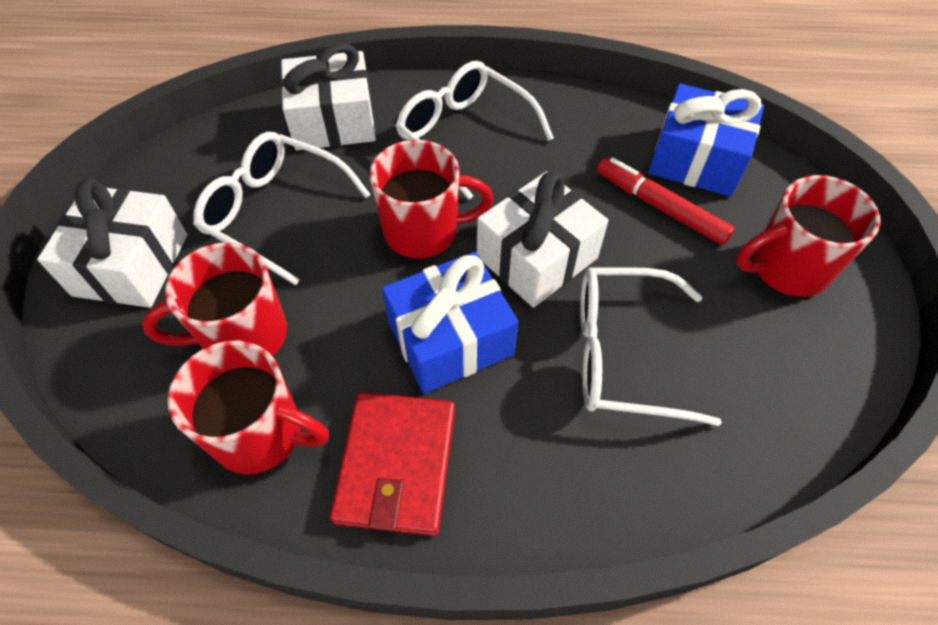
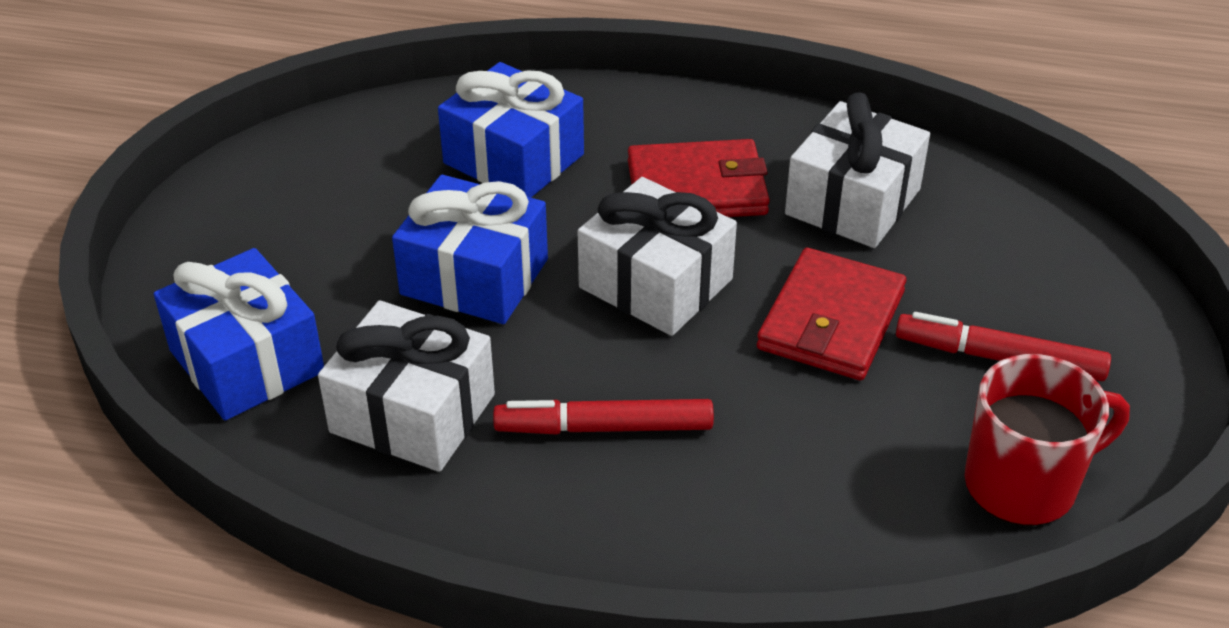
blue gift: [382,252,518,394] [648,84,764,197] = 2 -> [154,248,324,421] [392,175,548,324] [438,62,584,198] = 3
red marker: [597,157,735,245] = 1 -> [493,399,714,435] [896,312,1111,381] = 2
red mug: [142,242,287,357] [168,340,329,474] [369,140,494,259] [736,175,881,297] = 4 -> [965,354,1130,526] = 1
red wallet: [330,392,455,536] = 1 -> [628,139,770,217] [757,248,906,380] = 2
white glasses: [193,132,371,285] [396,61,554,200] [580,267,722,426] = 3 -> none = 0

